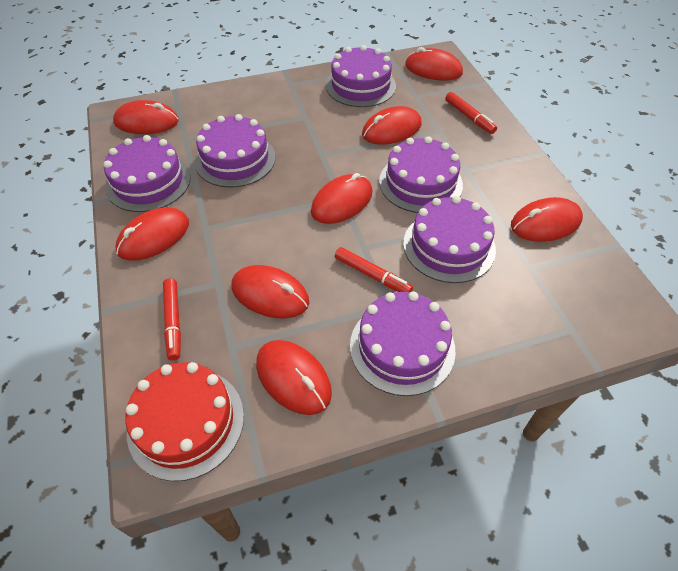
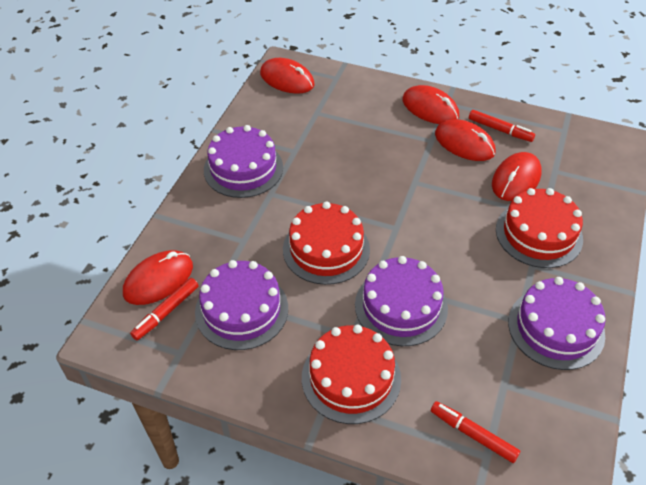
purple cake: [104,135,191,212] [195,114,275,188] [326,45,396,107] [350,291,456,396] [379,136,463,213] [403,196,496,283] = 6 -> [195,260,288,350] [204,125,283,198] [355,256,448,346] [508,277,606,370] = 4
red cake: [125,362,244,481] = 1 -> [283,202,370,285] [302,325,401,424] [496,188,583,268] = 3
red mouse: [113,100,179,134] [115,207,189,261] [232,265,309,318] [256,340,332,415] [311,173,373,224] [362,106,421,145] [405,47,463,81] [511,197,583,242] = 8 -> [123,250,193,305] [260,58,314,94] [402,85,459,124] [435,119,496,161] [492,152,542,201] = 5

